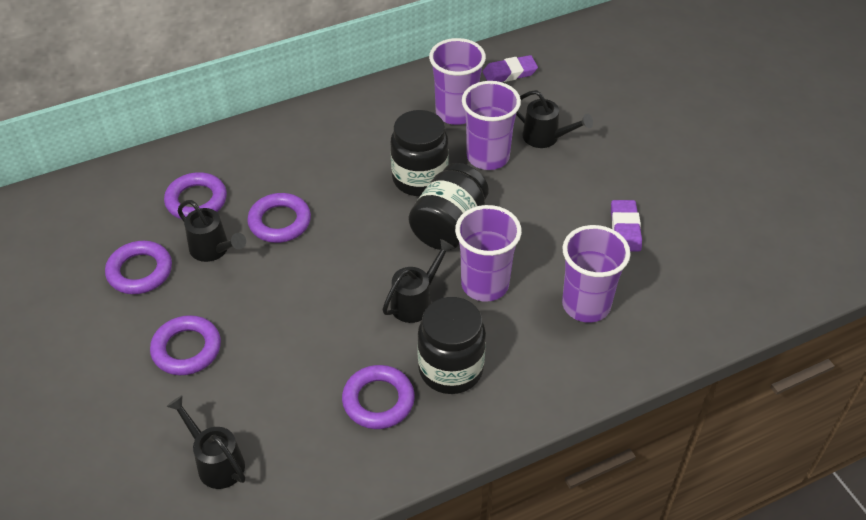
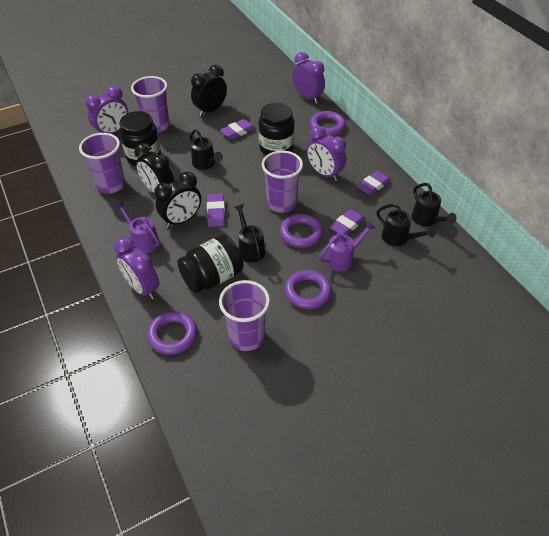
black clock: none = 0 -> [134,143,174,194] [154,172,201,228] [191,65,227,116] = 3
purple clock: none = 0 -> [85,86,128,134] [114,237,159,299] [292,52,325,104] [307,126,346,181] = 4
purple eraser: [482,55,538,82] [611,200,642,252] = 2 -> [207,194,225,227] [220,119,256,139] [329,209,365,235] [357,171,391,195] = 4
purple ring: [105,241,172,294] [150,315,221,375] [164,172,227,219] [247,193,311,243] [342,365,415,429] = 5 -> [147,311,197,355] [280,214,323,248] [285,270,332,309] [310,111,346,136] = 4
purple watering can: none = 0 -> [114,200,160,253] [319,221,376,272] = 2

